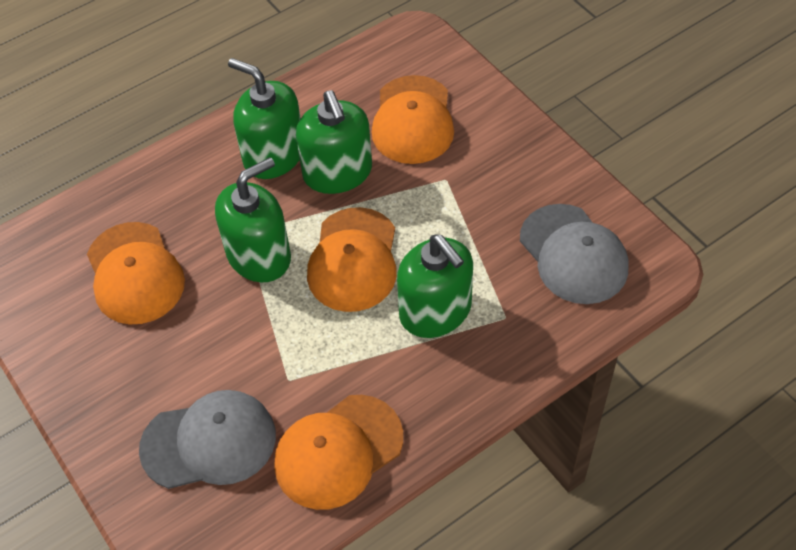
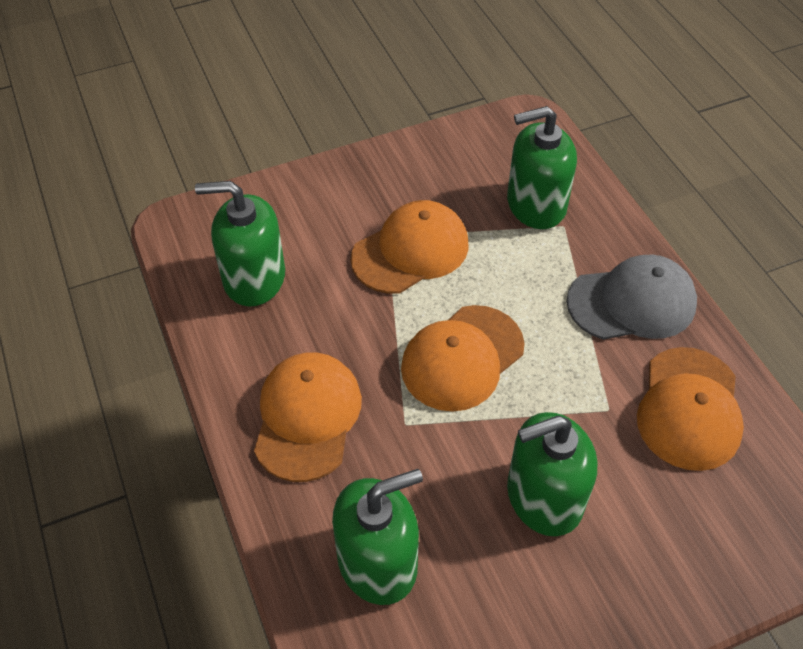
grey cap: [139,390,276,489] [520,204,628,304] = 2 -> [567,255,697,340] = 1

